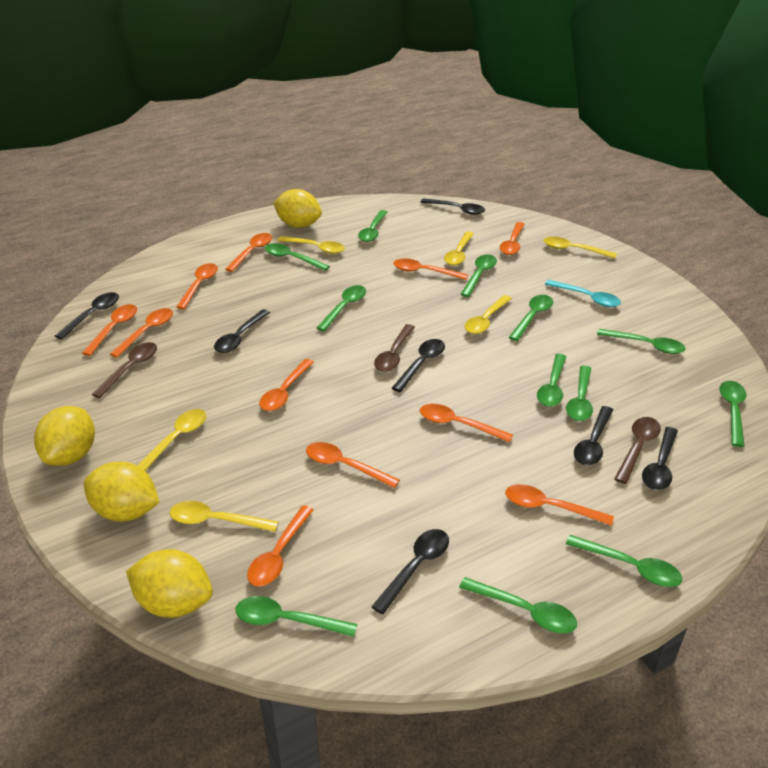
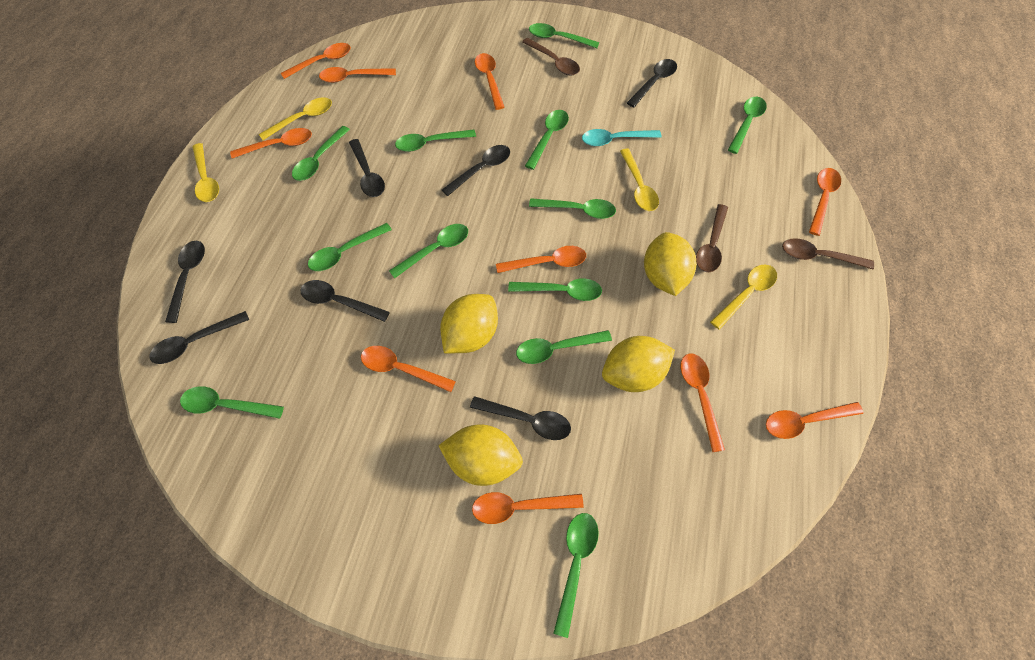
orange spoon: [82,304,137,356] [110,308,173,358] [176,263,218,309] [225,233,272,272] [247,505,314,587] [259,359,314,411] [306,442,400,488] [393,259,468,280] [420,404,513,442] [500,222,525,255] [505,484,614,526] = 11 -> [230,128,312,159] [281,43,351,79] [319,67,396,83] [361,346,456,392] [472,492,584,524] [475,53,505,110] [496,246,586,273] [680,353,725,452] [766,402,863,439] [809,168,841,236] = 10
yellow spoon: [137,409,206,471] [170,501,278,532] [277,236,345,254] [444,231,474,266] [464,295,512,334] [543,237,617,259] = 6 -> [192,143,219,202] [259,97,332,140] [620,148,659,211] [710,264,777,330] = 4

